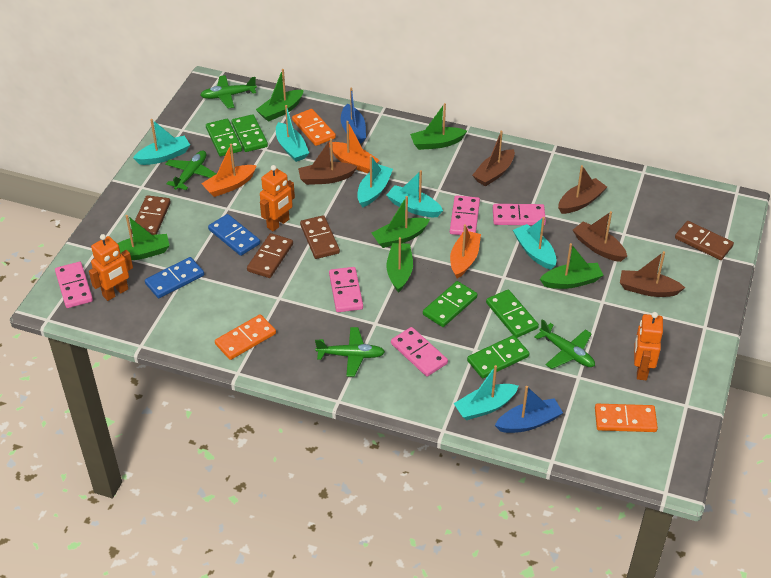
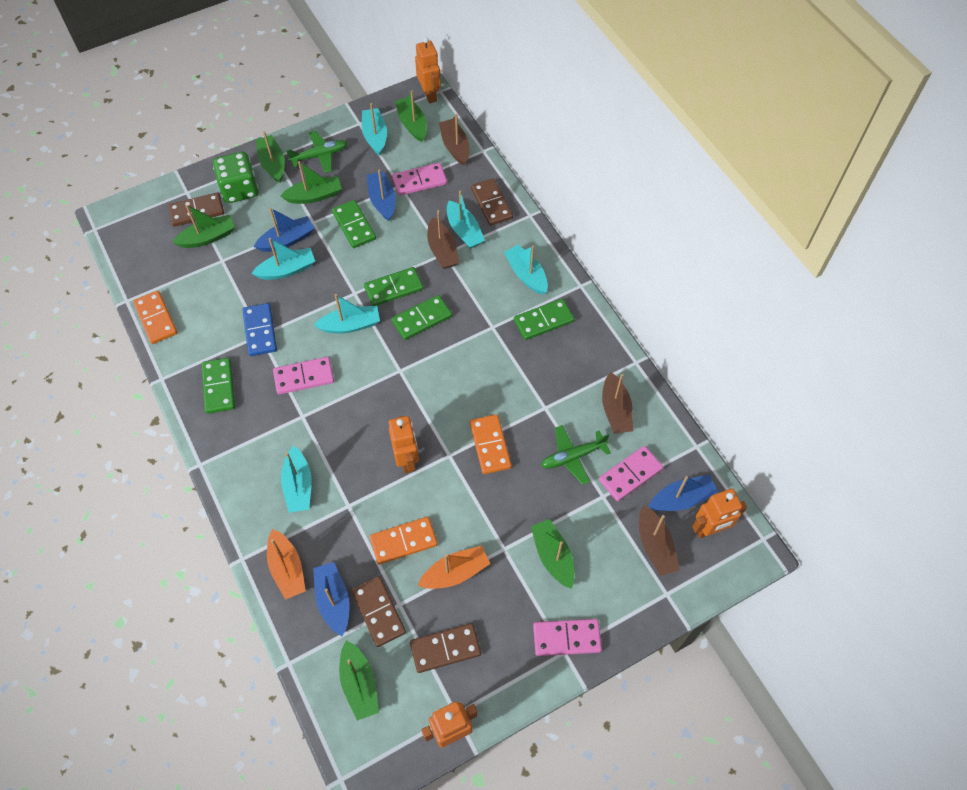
blue boat: [341,88,366,143] [495,386,563,433] = 2 -> [254,208,315,252] [313,562,349,636] [367,169,396,221] [649,475,719,511] = 4
blue domino: [145,257,204,298] [208,214,260,256] = 2 -> [243,303,277,356] = 1
brown boat: [298,138,358,185] [472,131,515,186] [558,165,607,214] [573,211,627,262] [620,251,685,297] = 5 -> [427,210,459,269] [439,114,470,166] [602,372,633,433] [639,505,680,576] = 4
green dice: none = 0 -> [213,152,258,203] = 1
green plane: [165,150,216,190] [200,75,257,109] [315,327,385,377] [535,319,595,369] = 4 -> [287,131,347,173] [541,425,611,485] = 2
orange boat: [201,144,257,197] [329,121,379,173] [450,224,481,278] = 3 -> [267,529,306,600] [417,545,490,589] = 2
orange robot: [89,234,133,301] [260,165,295,231] [634,312,663,380] = 3 -> [389,416,419,473] [415,37,441,103] [421,702,477,748] [692,489,747,538] = 4
pink domino: [55,262,93,308] [329,267,363,312] [391,327,448,377] [450,195,480,235] [493,204,546,225] = 5 -> [273,357,334,395] [392,163,447,196] [533,619,602,656] [599,446,663,501] = 4

